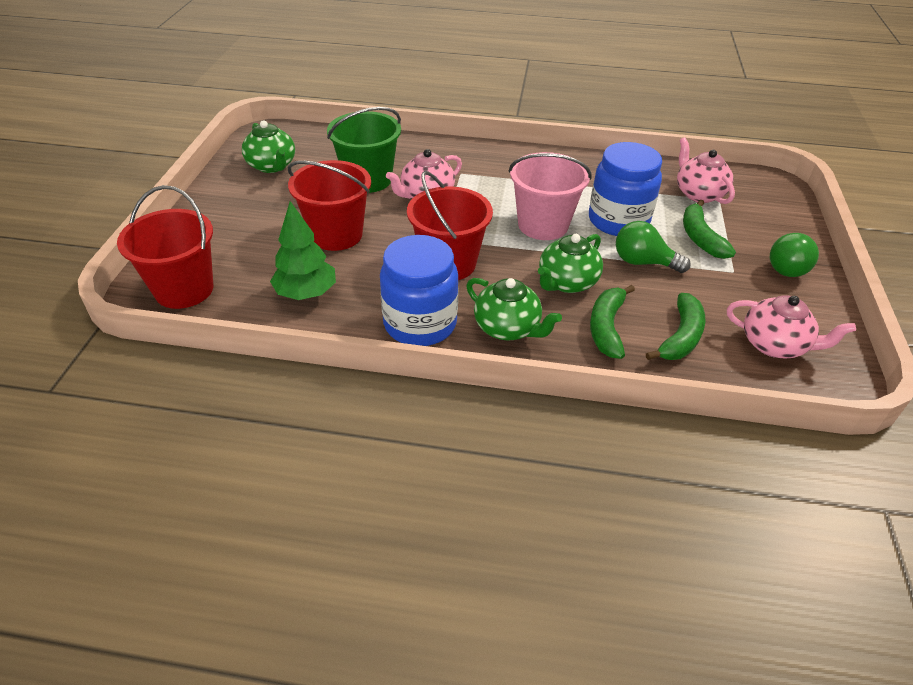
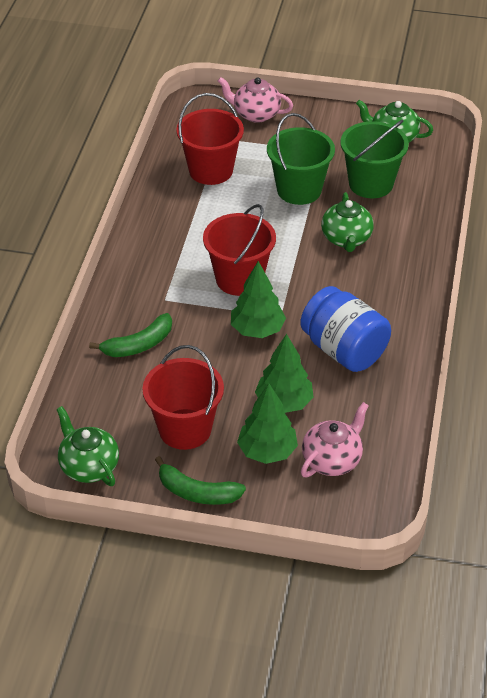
blue jar: [380,235,459,346] [589,142,662,236] = 2 -> [301,286,391,372] = 1
green banana: [590,285,635,359] [646,293,705,360] [683,200,736,259] = 3 -> [89,313,172,357] [155,456,246,505] = 2
green bucket: [327,107,401,193] = 1 -> [267,113,335,205] [340,120,409,198] = 2
green light bulb: [616,221,691,273] [770,233,819,277] = 2 -> none = 0
green tree: [270,201,336,300] = 1 -> [231,261,286,338] [237,383,298,464] [255,334,314,413] = 3
pink bucket: [509,152,592,240] = 1 -> none = 0
pink teapot: [386,149,462,199] [677,137,735,204] [727,295,856,358] = 3 -> [218,77,293,123] [301,402,369,477] = 2

